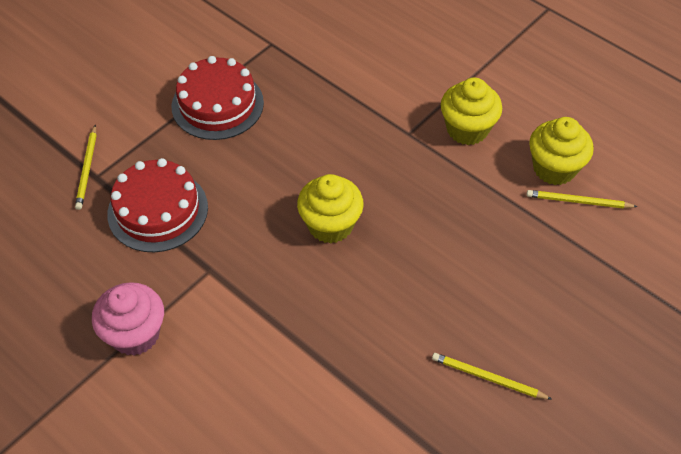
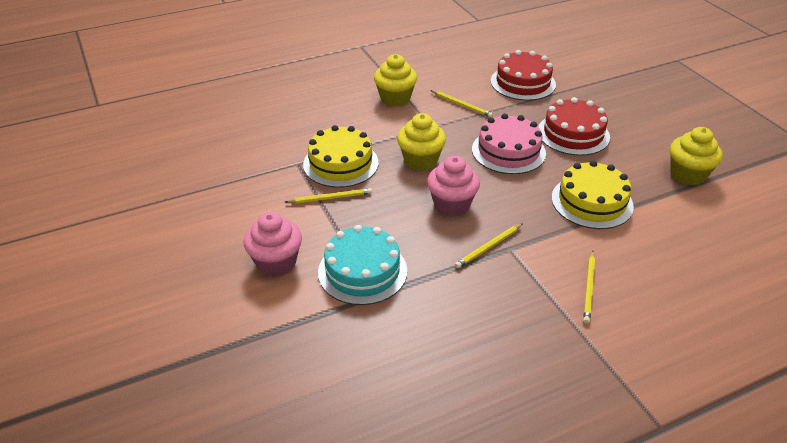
pink cake: none = 0 -> [472,113,546,174] = 1
pink cupcake: [92,282,164,356] = 1 -> [244,212,302,277] [427,156,480,217] = 2
turquoise cake: none = 0 -> [318,225,407,305] = 1
yellow cake: none = 0 -> [303,125,379,188] [552,160,634,229] = 2
yellow pencil: [75,125,97,210] [432,353,552,400] [527,190,638,209] = 3 -> [285,188,372,203] [430,90,493,117] [455,224,522,268] [583,250,595,324] = 4

